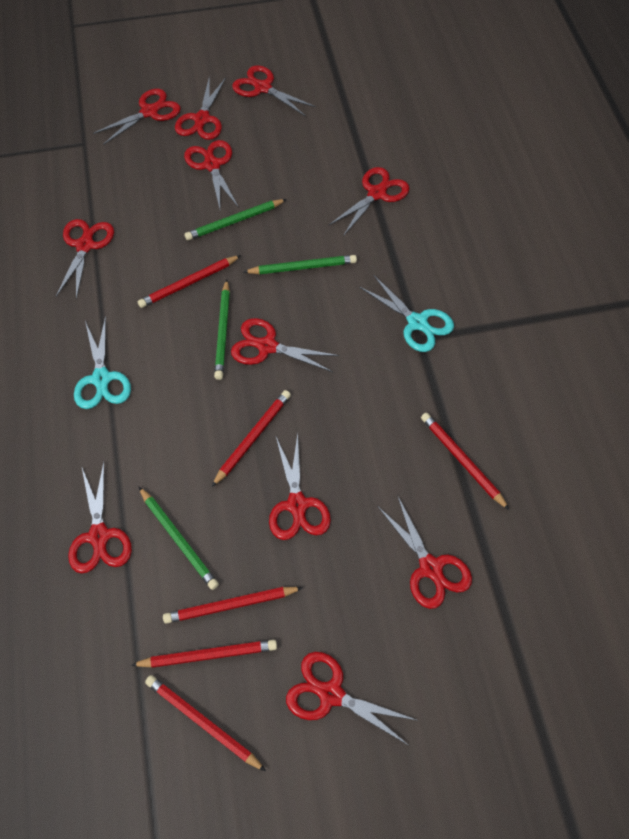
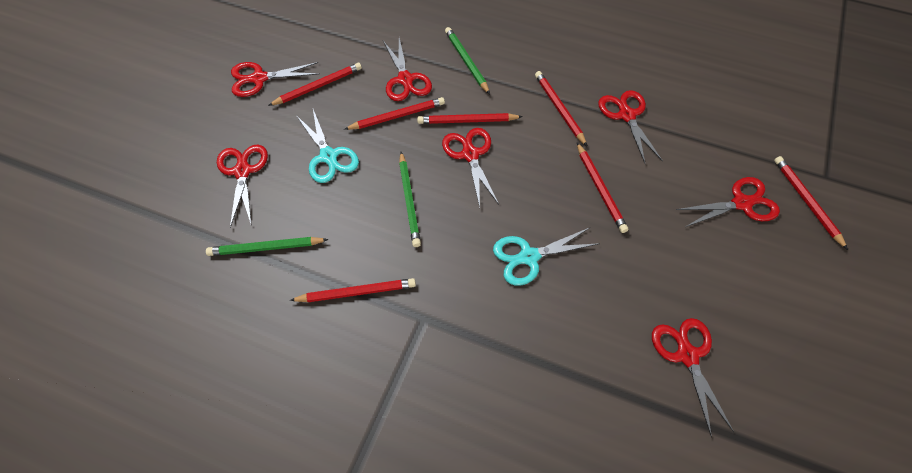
green pencil: [139,487,219,590] [184,199,287,240] [214,279,230,380] [244,255,357,274] = 4 -> [206,237,329,256] [399,152,421,247] [445,27,490,94] = 3
red pencil: [131,640,277,668] [138,255,241,308] [145,675,266,771] [163,587,303,624] [212,390,291,487] [421,413,509,510] = 6 -> [268,63,362,106] [290,278,416,302] [344,97,445,130] [417,113,523,124] [535,71,587,146] [577,143,628,233] [774,156,848,250] = 7
red scissors: [56,219,114,299] [68,462,132,573] [93,89,181,145] [175,77,226,140] [184,140,239,209] [231,318,339,372] [232,65,316,117] [269,433,331,540] [286,652,419,745] [328,167,409,236] [377,495,472,609] = 11 -> [217,144,268,228] [231,62,320,97] [383,38,432,101] [442,128,499,207] [598,90,663,163] [652,318,734,438] [676,177,780,227] = 7

